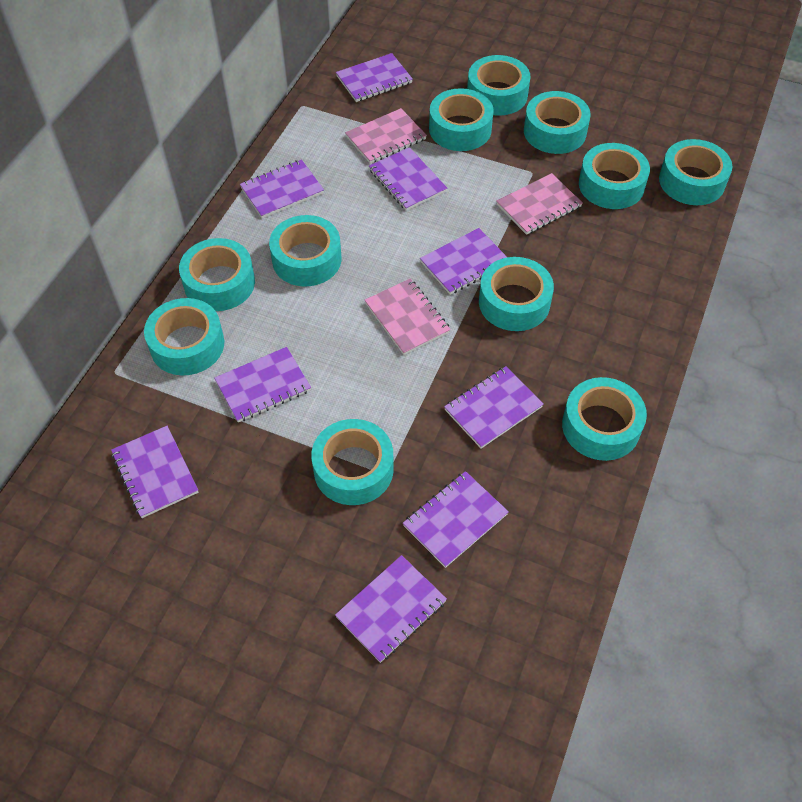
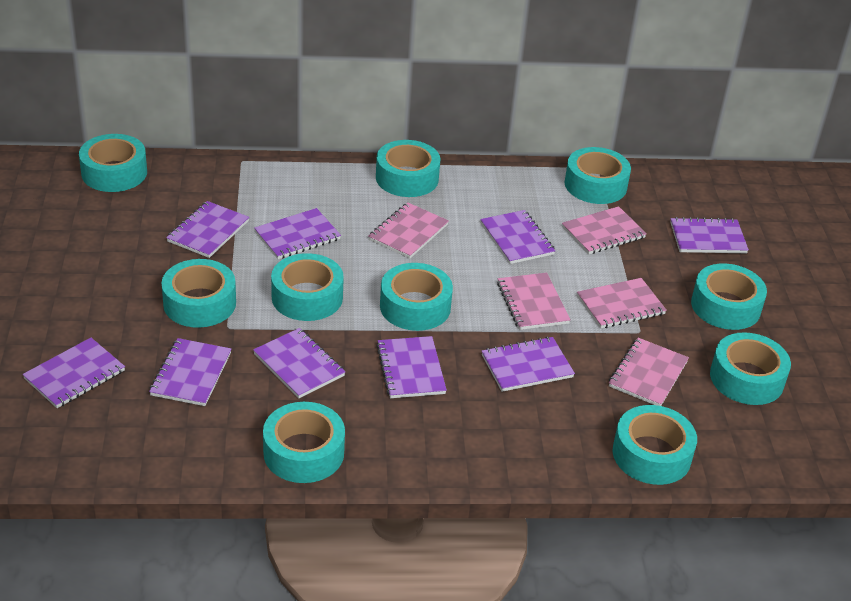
pink notebook: [345,108,427,164] [365,278,451,355] [497,173,583,235] = 3 -> [369,203,449,259] [497,273,571,330] [562,206,647,254] [577,278,667,329] [609,338,689,406] = 5
turquoise tape: [144,298,224,375] [179,238,255,311] [269,215,341,286] [311,419,394,505] [429,88,494,151] [467,55,530,115] [479,257,554,331] [524,91,591,154] [562,377,647,461] [579,143,650,209] [659,139,732,205] = 11 -> [79,134,147,192] [162,259,236,328] [263,402,345,483] [271,253,344,321] [376,140,440,197] [380,263,453,331] [565,147,631,204] [613,405,697,485] [691,263,767,330] [710,332,791,405] = 10

